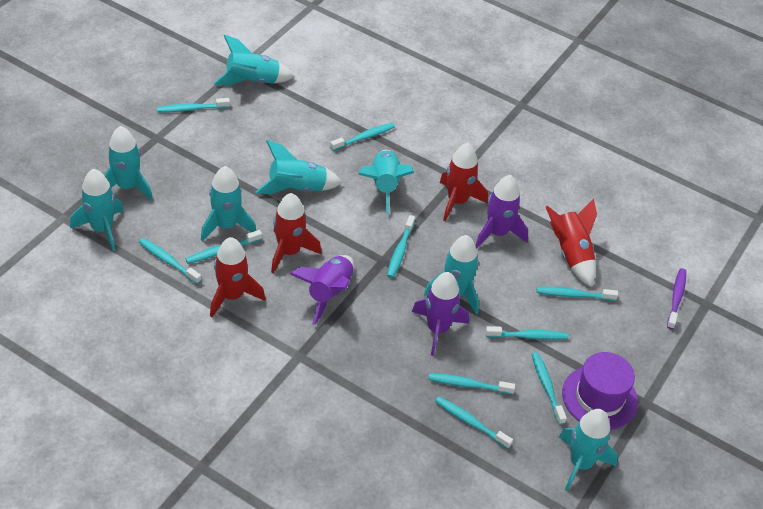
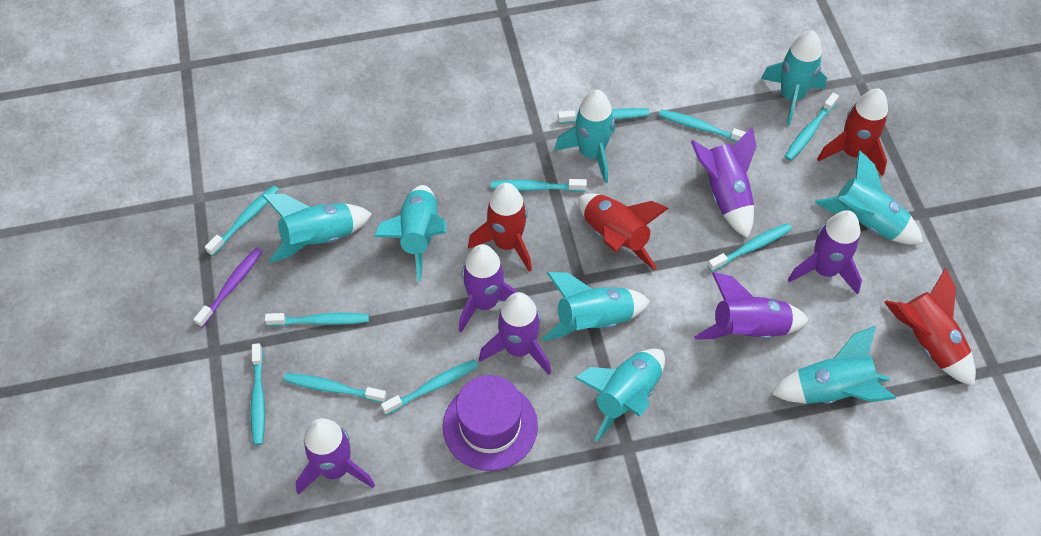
purple rocket: [290,255,354,325] [412,272,469,356] [475,175,528,248] = 3 -> [296,418,375,495] [459,244,517,333] [479,292,551,375] [691,126,756,238] [694,272,809,340] [788,210,862,294] = 6

